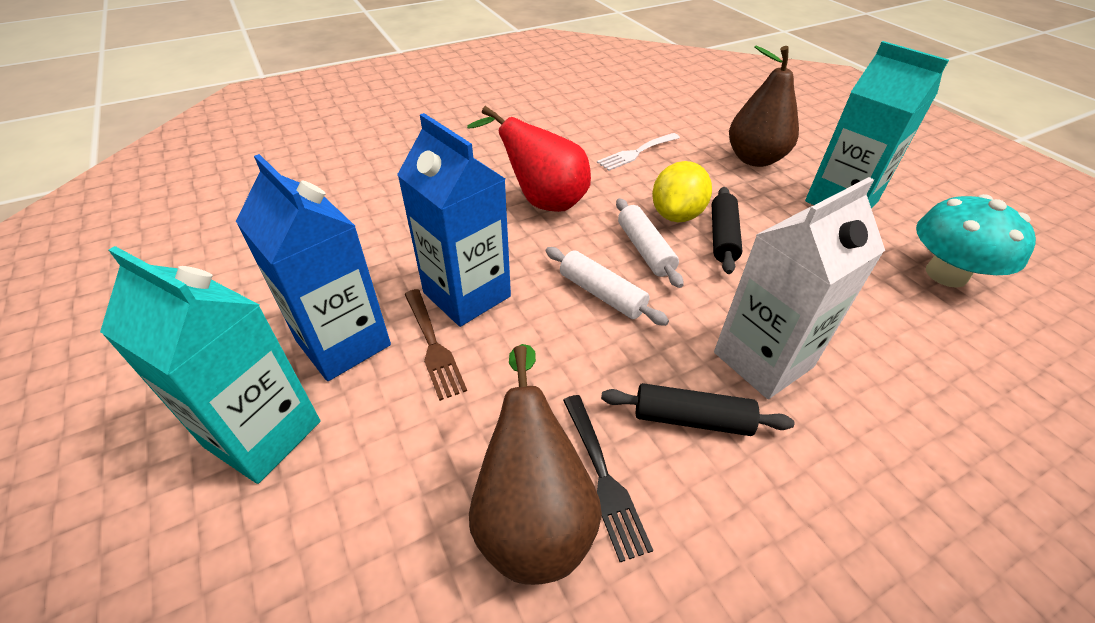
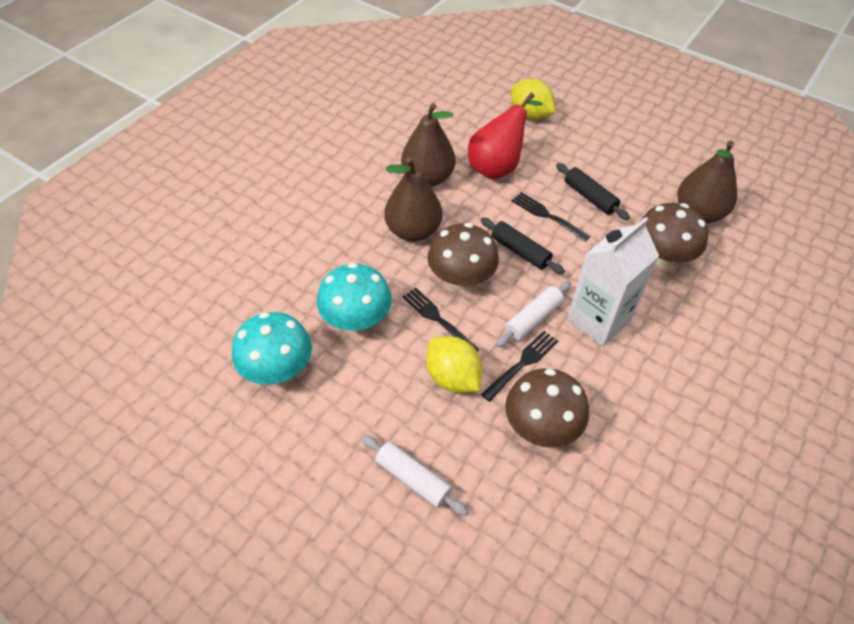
black fork: [563,395,653,562] = 1 -> [402,288,479,351] [481,331,558,402] [512,192,590,242] = 3
blue carton: [236,154,391,381] [397,113,511,327] = 2 -> none = 0
brown fork: [405,289,467,401] = 1 -> none = 0
brown mushroom: none = 0 -> [428,223,499,289] [505,368,589,447] [641,203,708,267] = 3
brown pear: [469,344,602,585] [729,45,799,167] = 2 -> [384,157,442,242] [401,103,455,187] [678,140,737,223] = 3
turquoise carton: [100,246,320,484] [805,41,949,208] = 2 -> none = 0
turquoise mushroom: [916,194,1036,288] = 1 -> [232,312,312,385] [317,263,392,331] = 2
white fork: [597,133,680,171] = 1 -> none = 0
yellow lemon: [652,161,712,222] = 1 -> [426,336,482,393] [511,79,555,120] = 2

